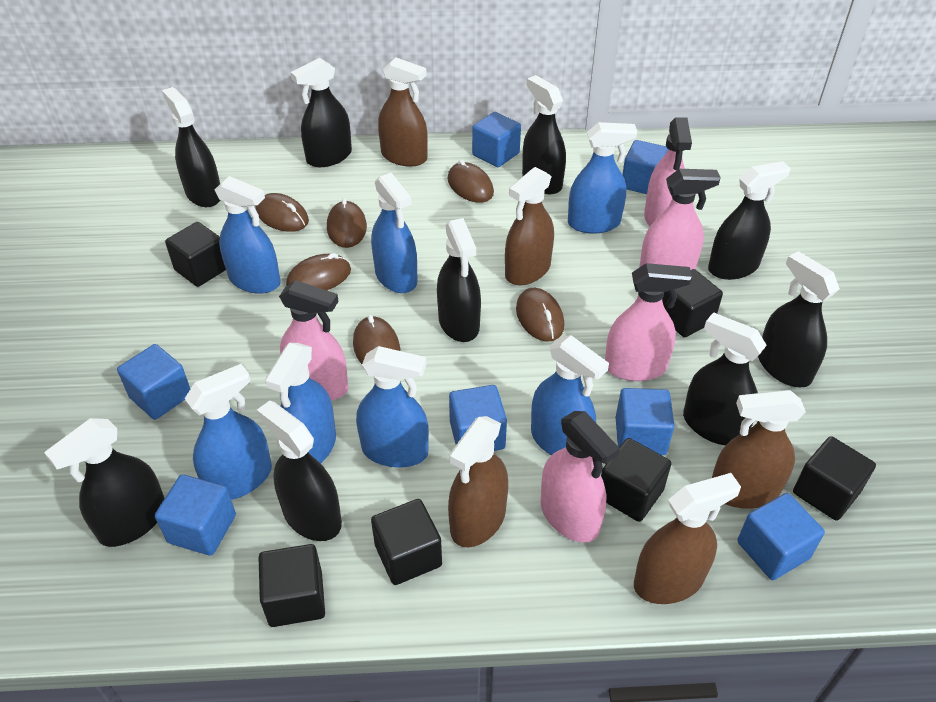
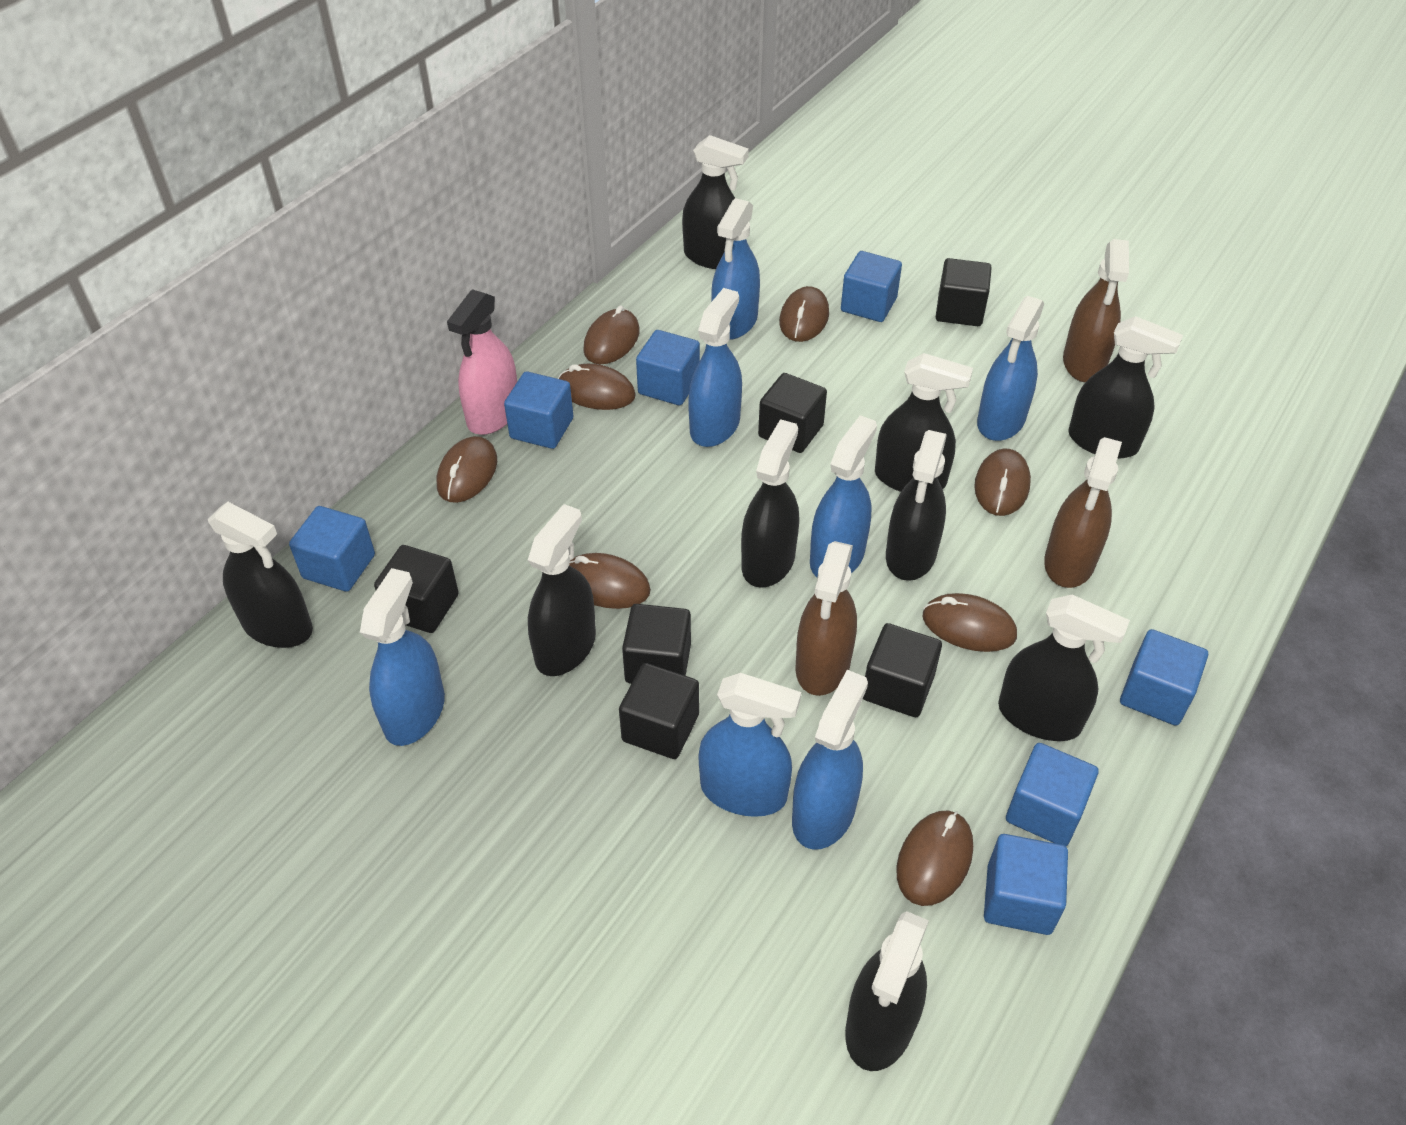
brown mouse: [256,193,309,232] [286,253,351,290] [327,198,367,248] [353,315,400,364] [447,160,494,203] [516,288,564,342] = 6 -> [437,436,497,503] [558,364,636,410] [570,553,651,609] [583,306,640,364] [779,286,829,342] [896,811,973,906] [923,593,1017,652] [974,448,1031,516] = 8
brown spray bottle: [378,57,428,167] [448,416,508,547] [505,167,554,285] [634,473,741,604] [712,390,806,509] = 5 -> [795,541,857,696] [1044,437,1122,588] [1063,239,1129,383] = 3
pink spray bottle: [279,280,348,400] [541,411,620,543] [605,263,692,381] [639,169,721,270] [644,117,692,226] = 5 -> [447,289,517,435] = 1

